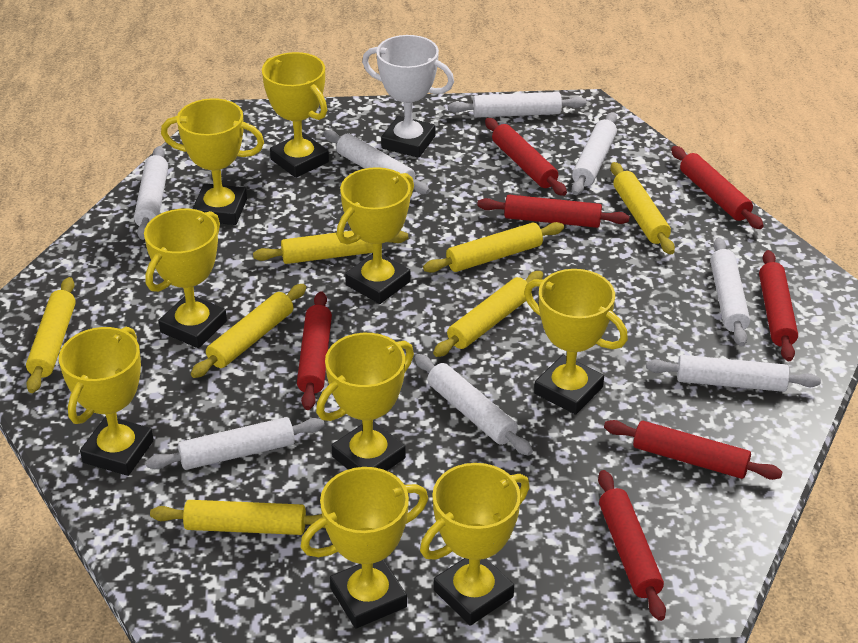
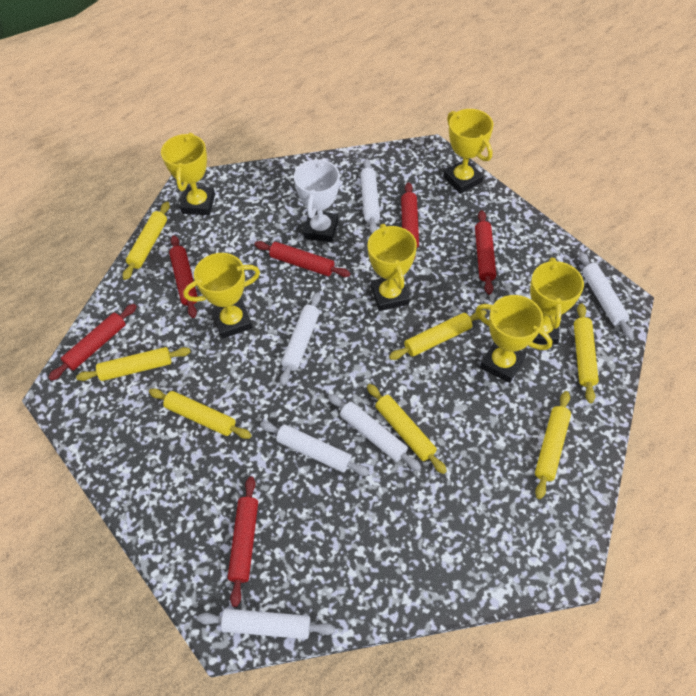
red rolling pin: [297,291,332,410] [477,195,630,228] [485,118,567,196] [598,470,666,621] [604,420,783,480] [671,146,764,229] [759,250,798,361] = 7 -> [48,304,137,381] [169,235,198,318] [228,476,258,607] [254,241,350,277] [401,182,419,259] [475,210,496,295] = 6
white rolling pin: [134,146,168,240] [146,417,325,470] [323,130,430,194] [415,354,533,456] [448,92,586,118] [572,112,617,195] [646,355,821,392] [710,237,750,347] = 8 -> [197,609,335,639] [260,421,370,476] [280,292,321,386] [328,394,421,471] [360,159,380,233] [579,252,634,339] = 6
yellow trophy: [59,327,154,476] [144,208,227,348] [161,98,264,225] [262,52,329,178] [301,467,428,629] [316,333,414,471] [337,167,414,304] [420,463,530,625] [524,269,628,415] = 9 -> [161,133,215,215] [183,253,260,338] [367,224,417,311] [443,109,493,194] [476,295,552,383] [530,258,584,345] = 6

